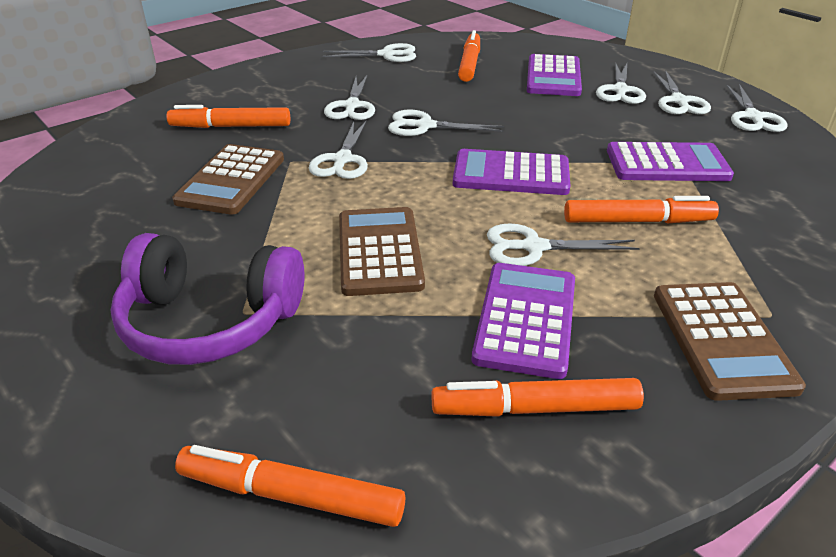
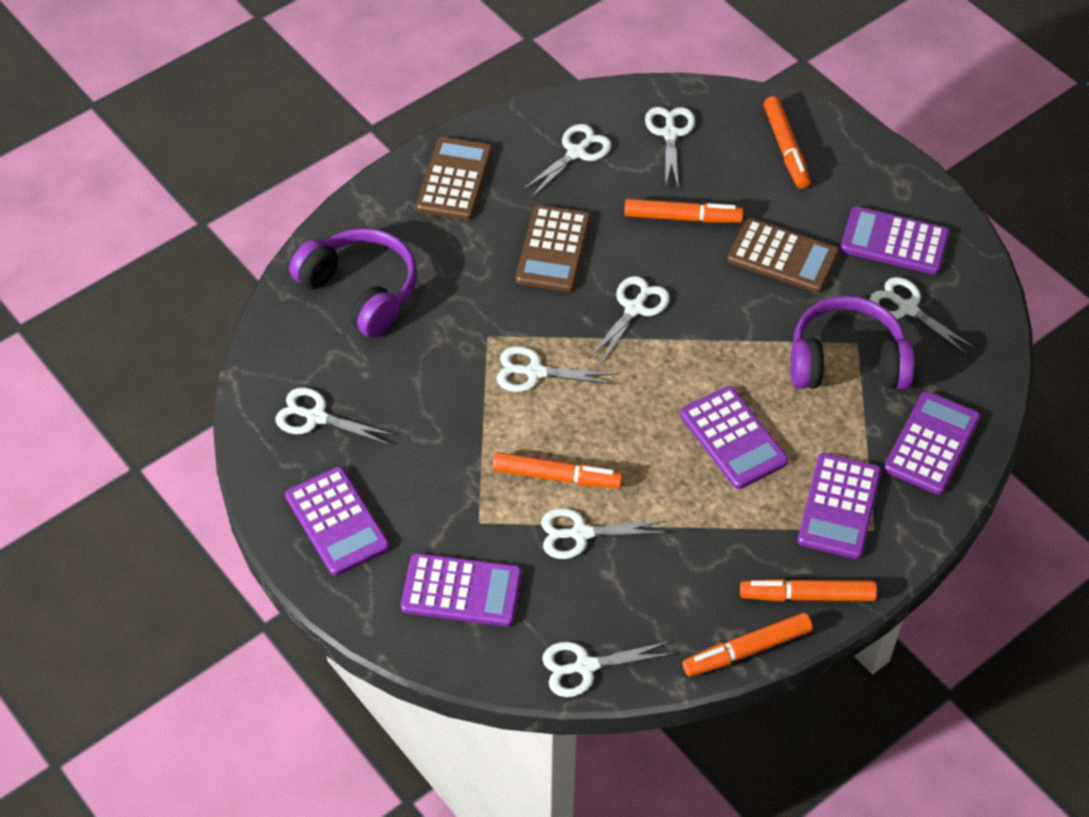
purple calculator: [453,149,570,195] [472,263,575,379] [527,54,582,96] [607,142,734,181] = 4 -> [285,467,390,576] [401,553,522,627] [680,386,788,489] [798,453,881,559] [840,206,949,275] [884,391,980,495] = 6
purple headphones: [110,233,305,365] = 1 -> [289,228,417,338] [790,296,915,389] = 2

